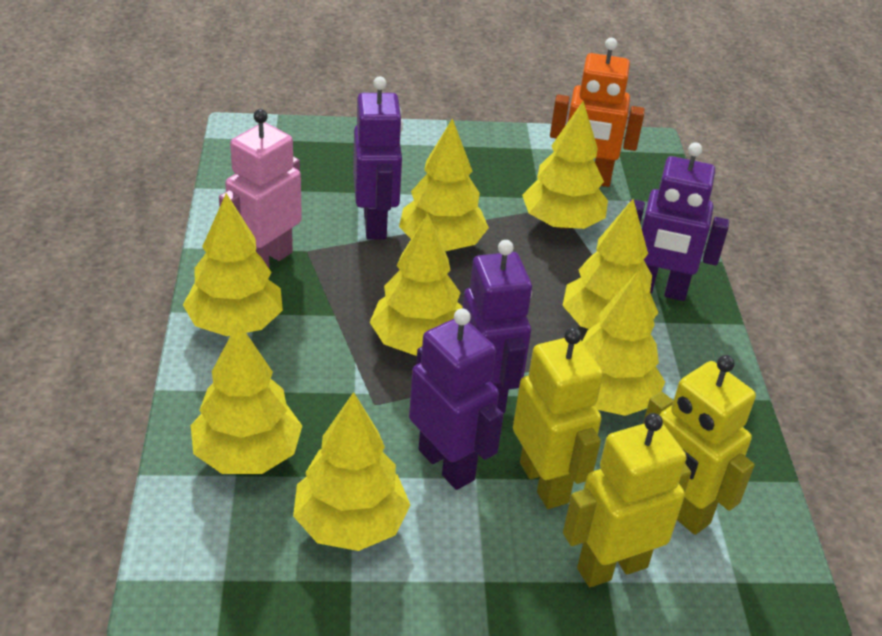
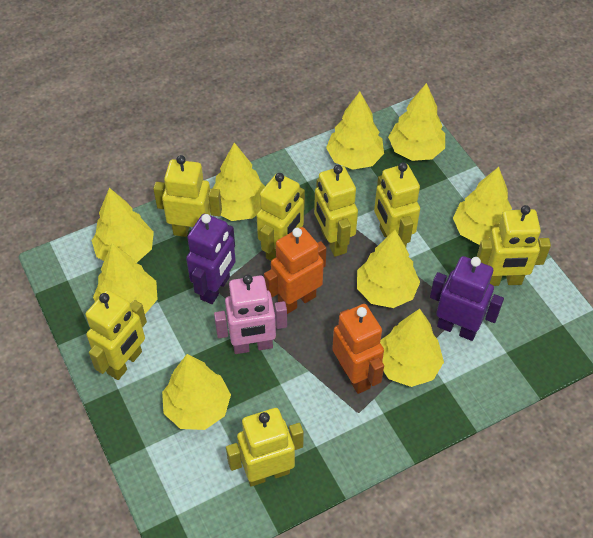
orange robot: [550,38,645,187] = 1 -> [264,227,326,314] [332,304,384,394] = 2
purple robot: [353,76,403,240] [409,308,504,490] [463,240,532,414] [629,142,729,301] = 4 -> [186,214,236,304] [430,256,504,341] = 2
yellow robot: [513,327,603,509] [563,413,691,587] [643,355,756,535] = 3 -> [85,290,147,380] [153,155,222,237] [226,408,304,486] [257,173,305,261] [314,165,358,257] [374,162,420,247] [477,205,551,286] = 7
yellow tree: [183,193,283,336] [191,322,302,474] [293,392,410,551] [370,213,463,356] [399,118,489,251] [522,101,608,229] [562,199,658,329] [582,270,665,416] = 8 -> [91,188,154,263] [93,243,158,314] [162,354,231,430] [213,143,265,221] [326,92,384,170] [357,230,420,308] [380,309,444,387] [388,83,445,161] [453,167,512,245] = 9

